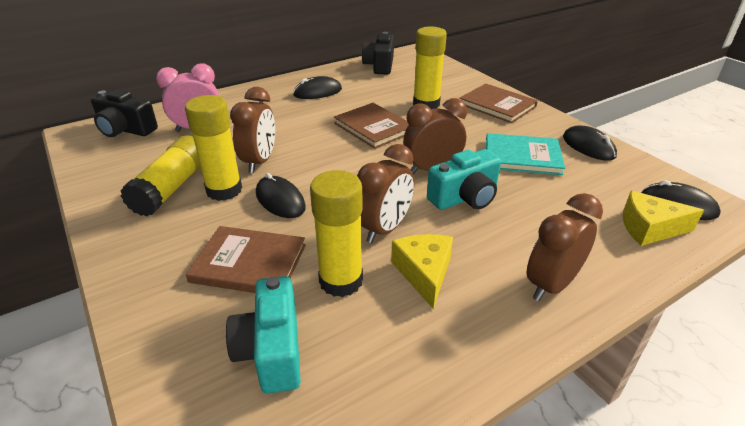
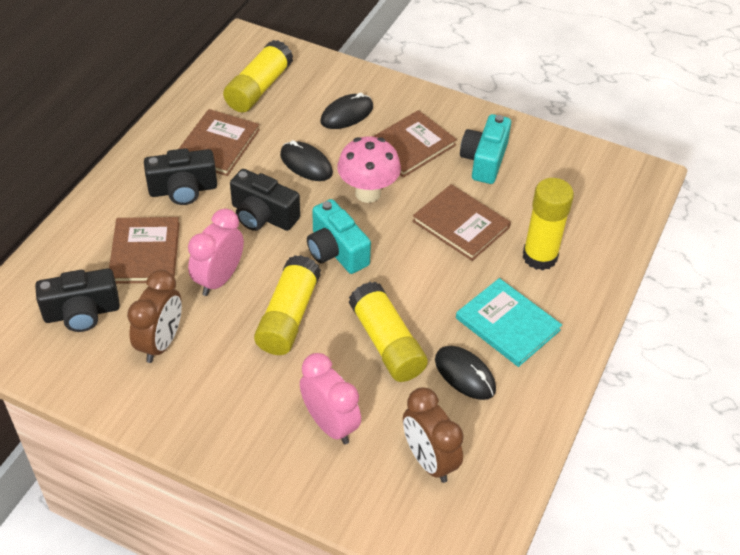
black camera: [91,89,158,137] [362,32,394,75] = 2 -> [35,268,120,332] [144,148,217,205] [230,169,300,231] = 3
black mouse: [256,173,306,218] [293,76,342,99] [563,125,617,161] [641,180,721,220] = 4 -> [280,140,333,181] [320,93,373,129] [435,346,496,400] = 3
brown book: [186,226,306,293] [334,103,409,149] [459,83,538,123] = 3 -> [109,217,180,284] [179,109,260,176] [373,110,457,178] [412,184,511,261] = 4
brown clock: [230,87,275,173] [357,144,414,243] [403,98,467,174] [527,193,603,301] = 4 -> [127,270,182,363] [403,387,464,483] = 2
pink clock: [156,63,219,132] = 1 -> [188,209,244,296] [300,353,361,444] = 2
pink mushroom: none = 0 -> [337,137,401,203] = 1
yellow cheese: [391,234,453,309] [622,191,704,246] = 2 -> none = 0

